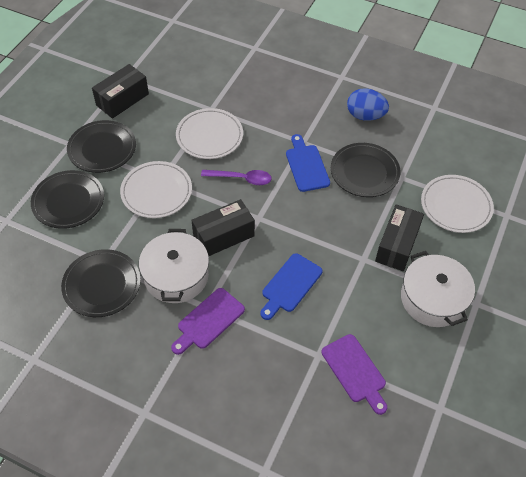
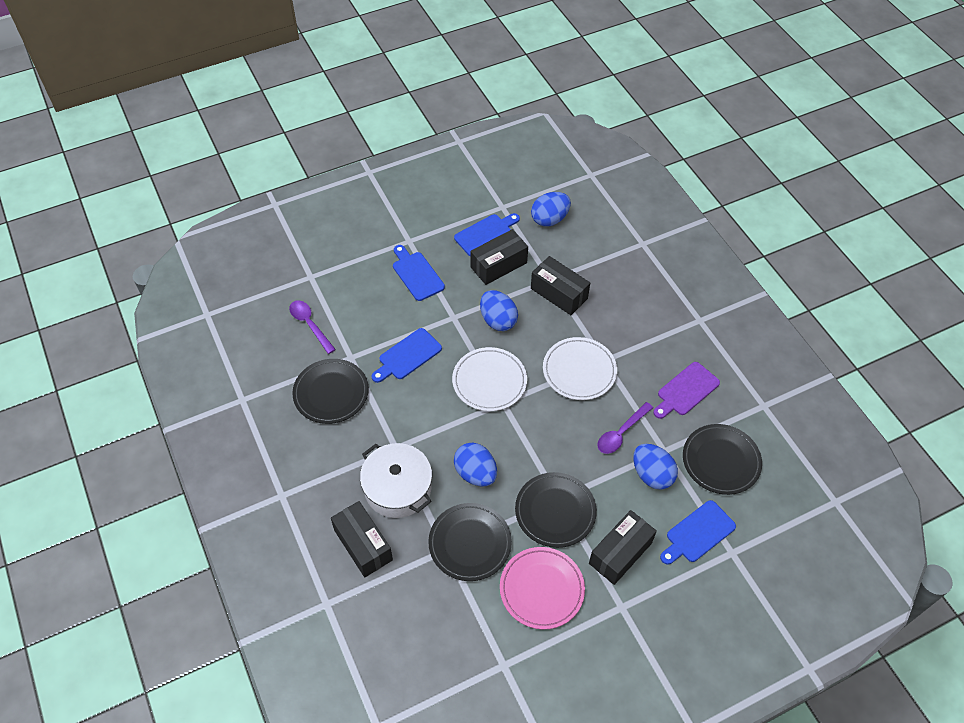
black box: [92,64,149,119] [191,199,255,256] [375,204,424,271] = 3 -> [331,501,393,577] [471,229,528,285] [531,256,590,315] [589,510,657,585] = 4
blue cutting board: [261,253,322,320] [286,134,330,192] = 2 -> [371,328,442,383] [393,245,445,301] [454,213,520,256] [660,500,736,565] = 4
blue egg: [347,88,389,121] = 1 -> [454,443,497,487] [480,290,518,331] [531,192,571,227] [633,444,678,490] = 4
pink plate: none = 0 -> [500,547,585,630] = 1
purple cutting board: [171,288,245,355] [321,334,387,415] = 2 -> [653,362,720,419] = 1
purple spoon: [201,170,272,185] = 1 -> [289,300,336,354] [597,402,653,454] = 2
white plate: [120,161,192,218] [176,108,243,159] [421,175,494,233] = 3 -> [452,347,527,411] [543,337,617,400] = 2
white pot: [139,229,209,303] [401,251,475,327] = 2 -> [360,443,432,518] = 1

